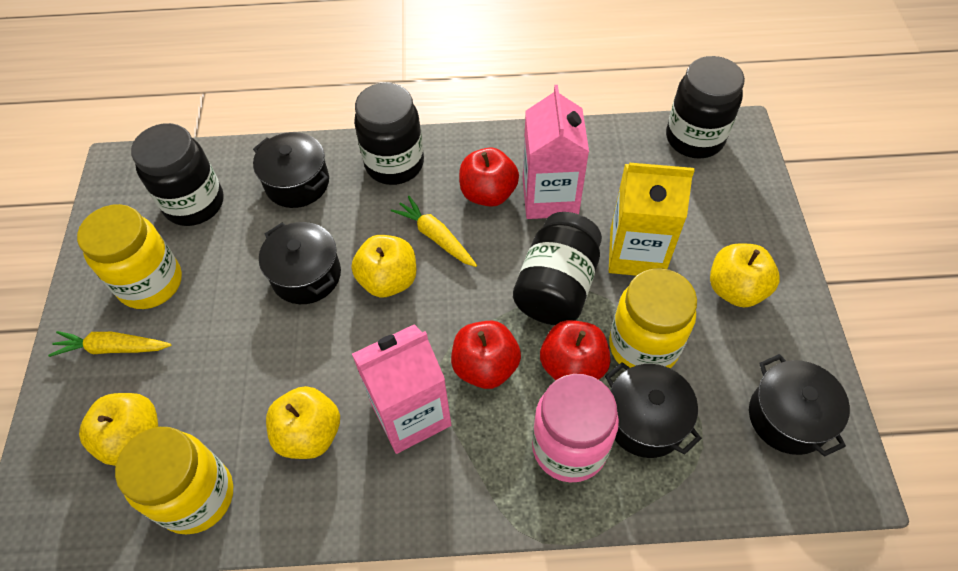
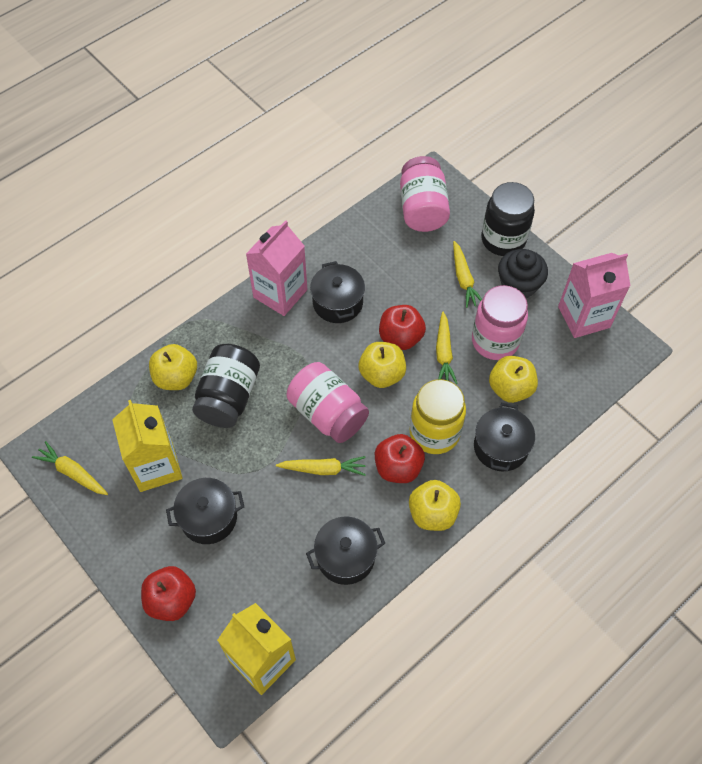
black cupcake: none = 0 -> [498,249,548,298] = 1
black jar: [131,123,224,226] [354,83,424,185] [513,212,602,325] [666,56,745,159] = 4 -> [192,344,260,428] [481,182,535,256] = 2
pink jar: [532,374,619,483] = 1 -> [287,362,369,443] [400,156,450,232] [472,285,528,360] = 3
yellow carrot: [48,331,171,357] [391,196,477,267] = 2 -> [32,441,108,495] [276,456,366,476] [436,312,458,384] [453,241,482,308] = 4
yellow carton: [609,163,695,276] = 1 -> [112,400,183,492] [217,603,296,695] = 2
yellow jar: [77,204,182,309] [115,427,233,535] [609,268,697,368] = 3 -> [409,379,466,454] = 1

